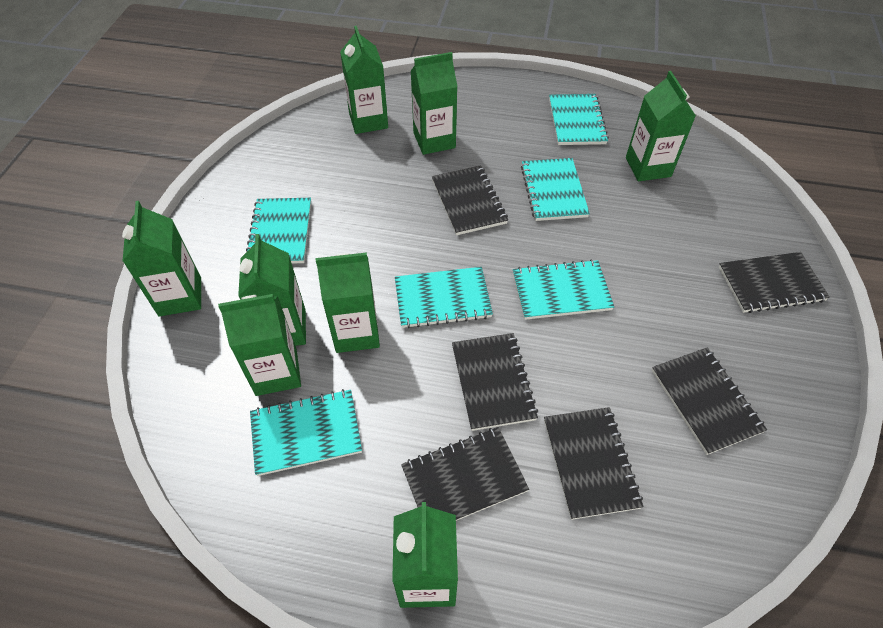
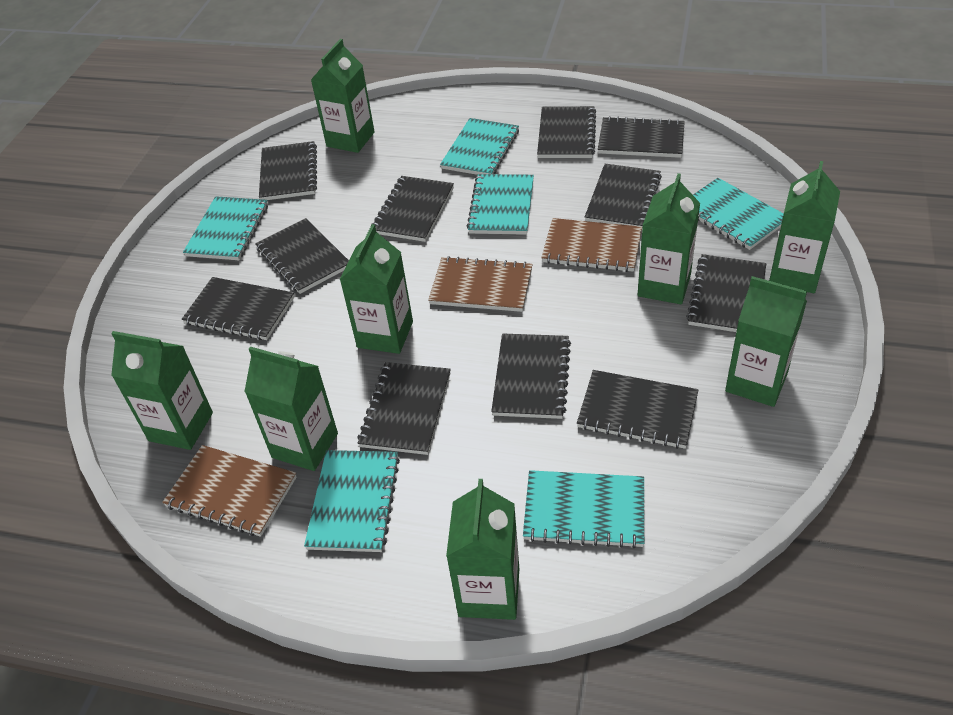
black notebook: [401,427,529,521] [432,165,508,235] [452,333,538,431] [544,407,643,520] [652,347,767,455] [719,252,830,313] = 6 -> [182,277,294,340] [255,218,349,294] [259,141,317,200] [357,362,451,455] [371,176,454,242] [491,334,571,419] [537,106,596,158] [577,370,698,449] [585,164,662,228] [598,116,685,158] [686,254,766,332] = 11
brown notebook: none = 0 -> [162,445,297,537] [428,256,533,312] [541,218,642,272] = 3

